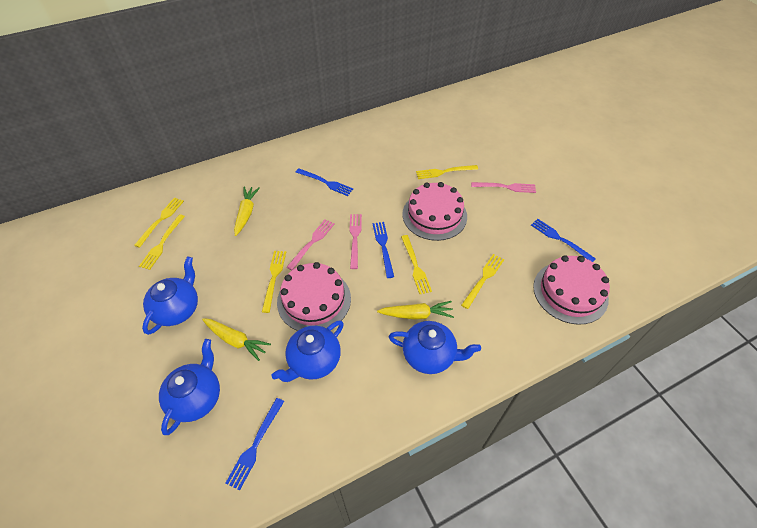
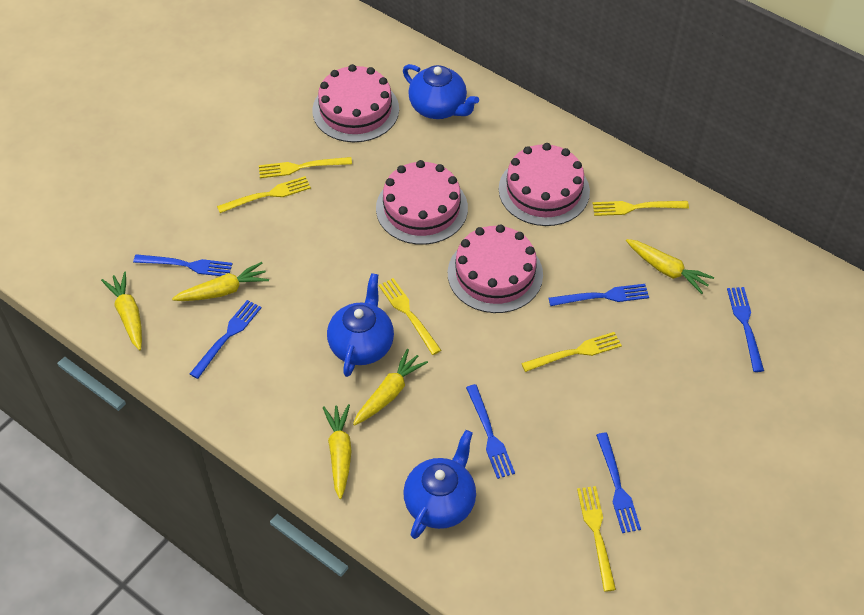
blue fork: [225,398,284,491] [296,168,353,196] [373,222,394,278] [531,219,596,262] = 4 -> [133,254,233,276] [190,300,261,379] [466,384,515,479] [549,284,649,306] [596,433,641,533] [727,287,764,372] = 6
blue teapot: [142,257,198,335] [159,339,220,435] [272,320,344,382] [389,321,481,374] = 4 -> [327,273,394,377] [403,64,479,119] [403,430,476,539] = 3
pink cake: [277,262,351,331] [402,182,467,241] [533,255,610,325] = 3 -> [312,64,399,142] [376,160,468,245] [448,224,543,313] [499,143,590,226] = 4
pink fork: [287,219,335,270] [349,214,362,269] [471,182,536,193] = 3 -> none = 0
yellow carrot: [202,318,271,361] [234,186,260,236] [377,301,454,320] = 3 -> [101,272,142,350] [172,262,269,301] [323,404,352,499] [353,349,428,426] [626,239,714,294] = 5

